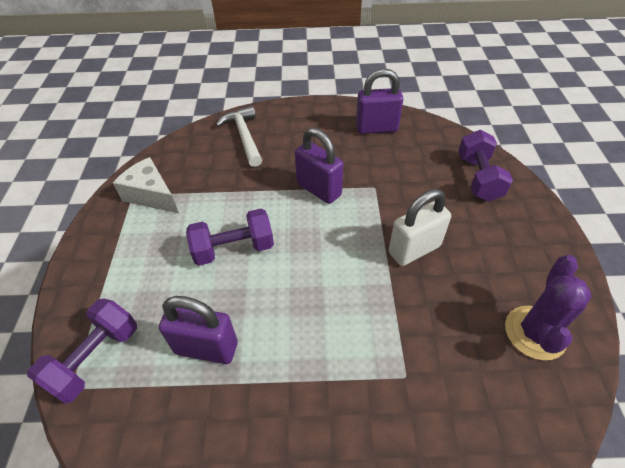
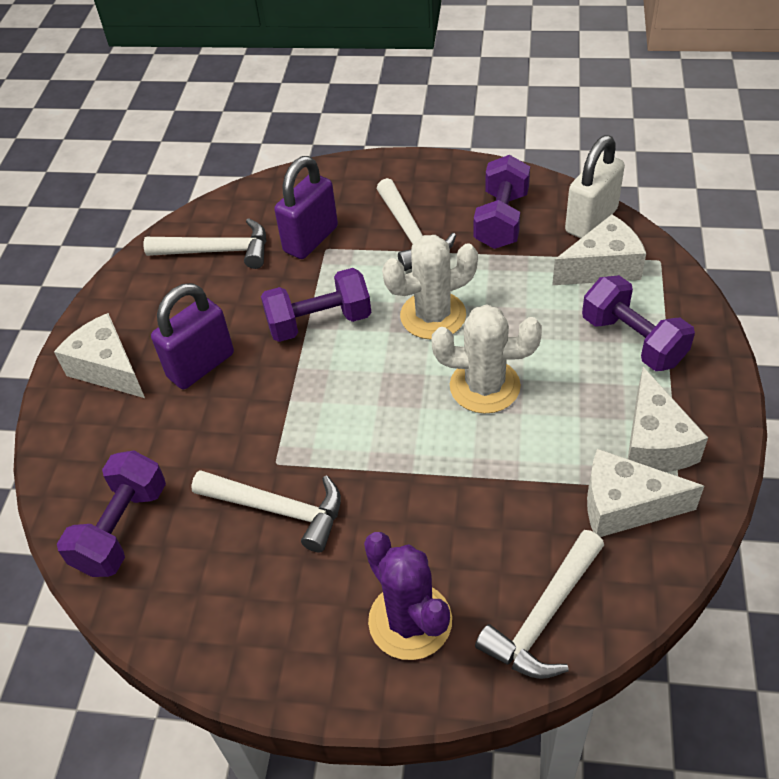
purple dumbbell: [27,299,137,404] [186,209,274,265] [458,130,513,201] = 3 -> [57,451,166,577] [261,268,371,342] [474,155,530,249] [582,275,695,371] = 4
purple padlock: [159,296,238,364] [295,127,343,204] [356,68,403,134] = 3 -> [151,283,234,389] [274,156,338,259] = 2
white cactus: none = 0 -> [382,235,478,340] [432,305,542,414] = 2
white cheese: [113,157,179,213] = 1 -> [54,313,145,398] [552,214,646,285] [587,449,704,537] [628,367,708,472] = 4
white hammer: [216,106,262,167] = 1 -> [144,218,266,269] [191,470,341,552] [377,178,456,271] [475,530,604,679] = 4

